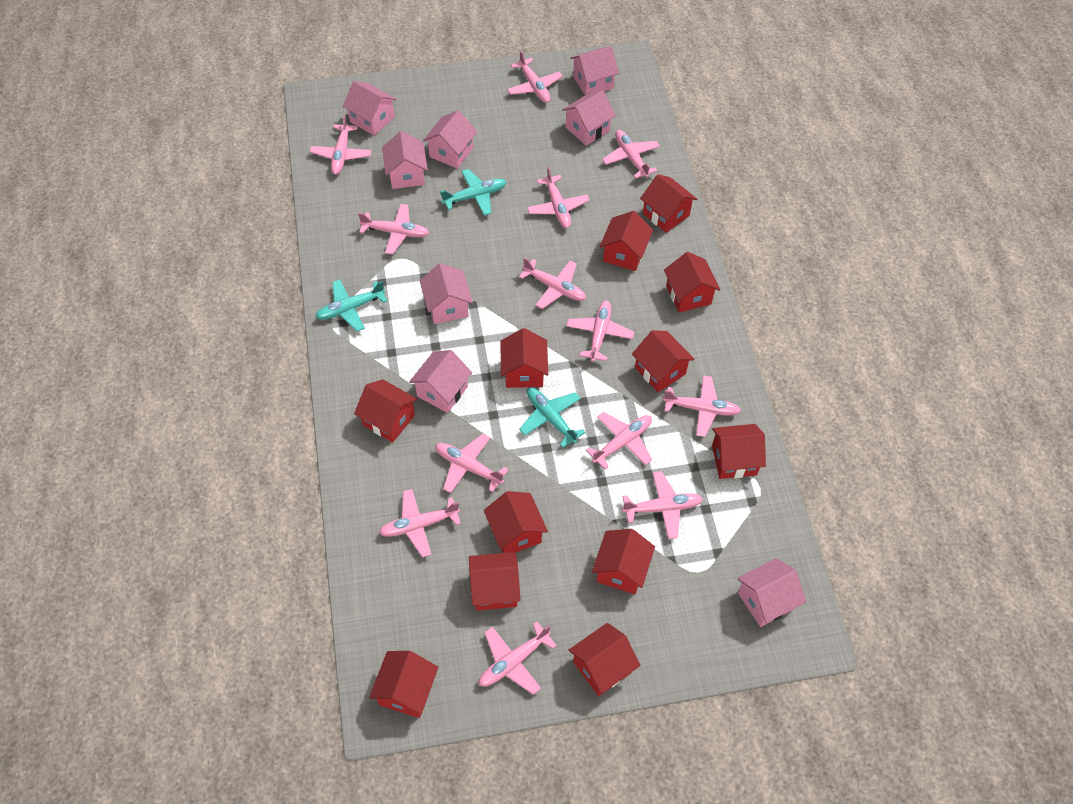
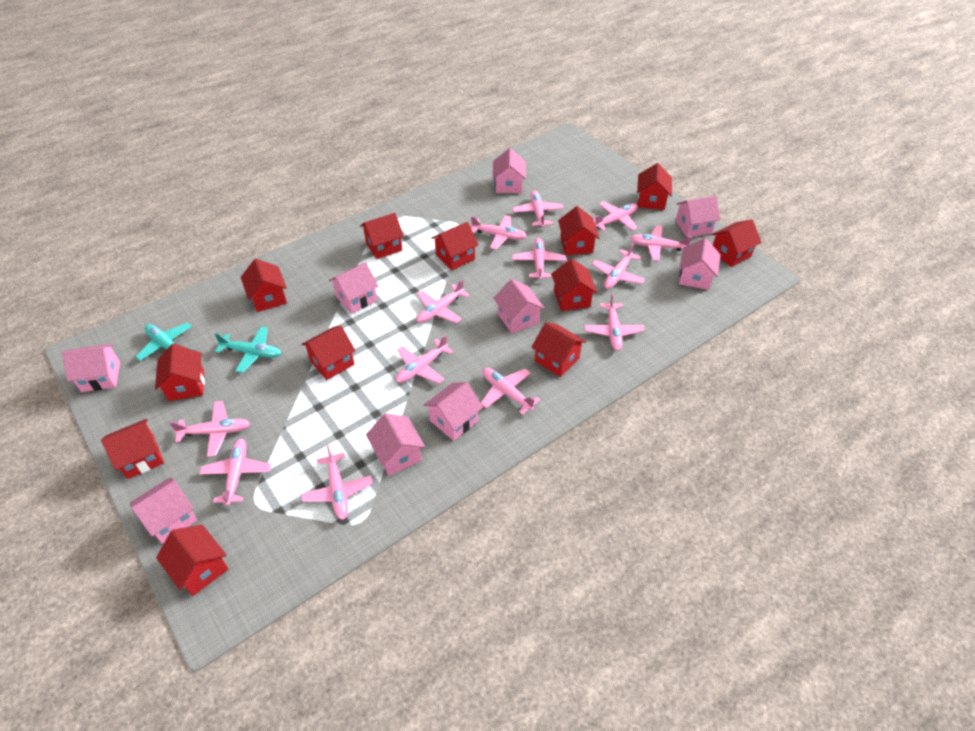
pink house: [343,81,397,135] [382,131,428,189] [409,350,472,413] [420,263,473,324] [423,110,477,168] [562,90,616,146] [570,46,619,95] [737,558,806,627] = 8 -> [62,344,120,392] [130,477,197,544] [329,263,379,314] [366,413,425,476] [424,382,483,441] [493,148,526,193] [493,279,545,334] [676,196,720,237] [679,238,721,290] = 9
turquoise plane: [315,279,387,332] [440,169,506,216] [519,387,586,448] = 3 -> [136,322,194,361] [215,327,281,373] = 2

